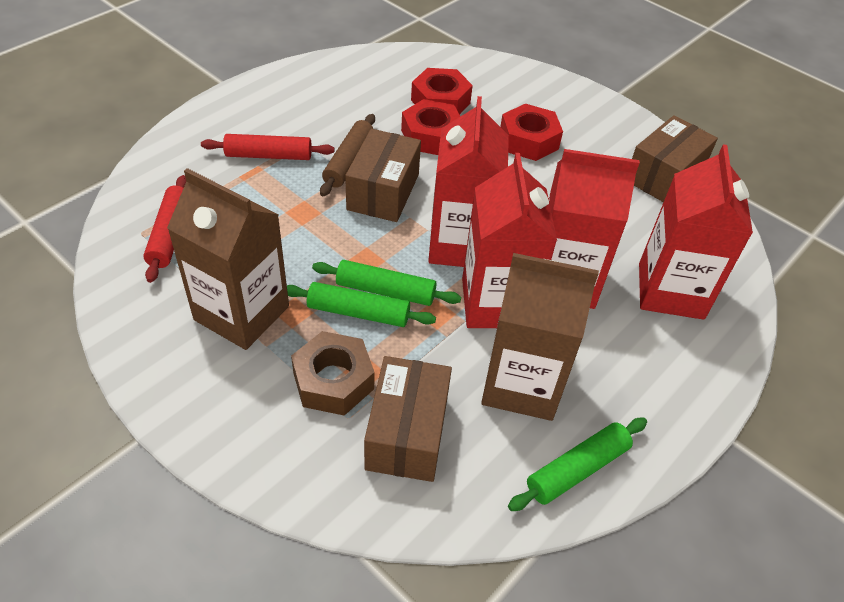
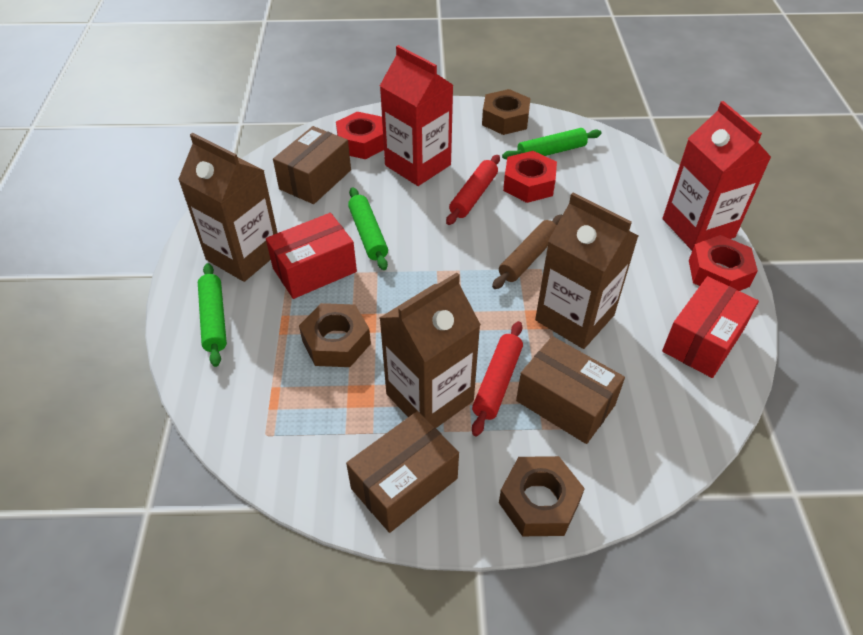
brown carton: [167,168,289,350] [481,253,599,421] = 2 -> [178,133,278,282] [380,273,481,428] [535,193,638,349] = 3
brown nut: [291,331,375,416] = 1 -> [299,303,371,367] [482,89,531,135] [499,456,585,536] = 3
red box: none = 0 -> [266,213,357,299] [662,276,759,378] = 2
red carton: [428,96,509,267] [462,153,557,328] [549,149,640,309] [639,144,753,320] = 4 -> [380,45,453,186] [663,101,771,250] = 2

